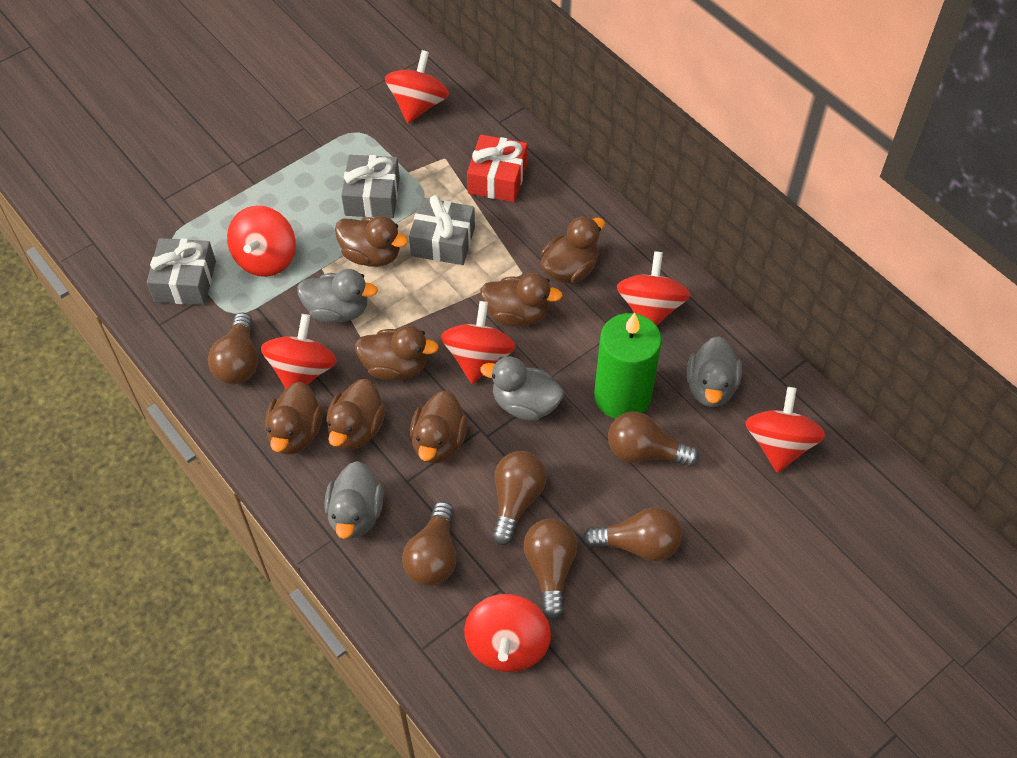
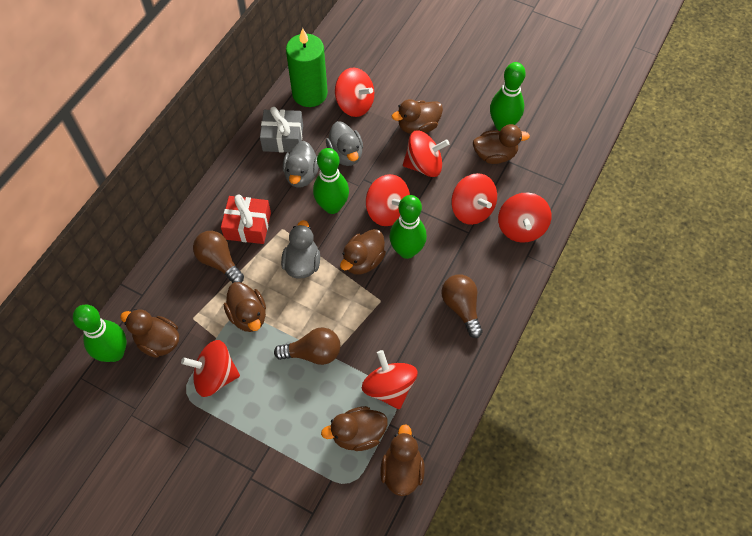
brown light bulb: [208,312,258,385] [402,501,456,586] [492,451,547,545] [523,519,577,620] [583,507,682,561] [608,412,699,467] = 6 -> [193,231,244,283] [274,327,340,365] [441,275,483,338] = 3
green bowling pin: none = 0 -> [73,304,127,362] [313,148,349,214] [389,195,427,259] [490,62,526,131] = 4
grey duck: [297,269,378,323] [324,461,384,539] [480,356,564,421] [687,336,742,407] = 4 -> [281,220,320,279] [283,141,319,188] [326,121,363,166] = 3
grey gift: [147,238,216,305] [341,155,400,218] [409,195,475,265] = 3 -> [260,107,303,153] = 1

